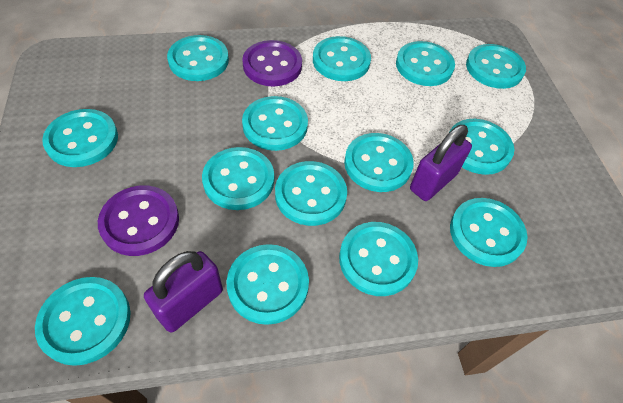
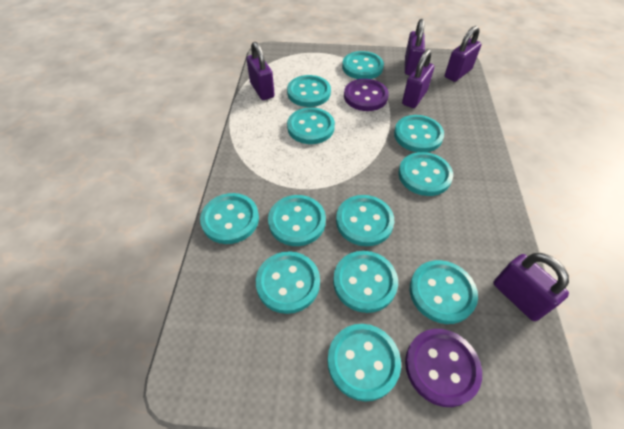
purple padlock: [144,251,223,333] [410,125,472,201] = 2 -> [247,42,275,100] [402,49,434,108] [405,19,425,75] [445,26,482,82] [493,253,569,321] = 5
turquoise button: [35,277,131,366] [42,109,118,167] [167,35,229,81] [202,147,274,210] [226,244,309,325] [242,96,308,151] [275,161,347,226] [313,36,371,81] [339,222,418,296] [344,133,414,192] [396,41,455,86] [449,119,514,175] [450,198,528,267] [466,44,526,89] = 14 -> [200,193,259,244] [256,251,320,314] [268,195,326,246] [287,75,331,107] [287,107,335,144] [327,324,401,402] [333,251,398,313] [336,195,394,246] [342,51,384,79] [394,115,444,152] [398,152,453,196] [409,260,478,324] = 12

